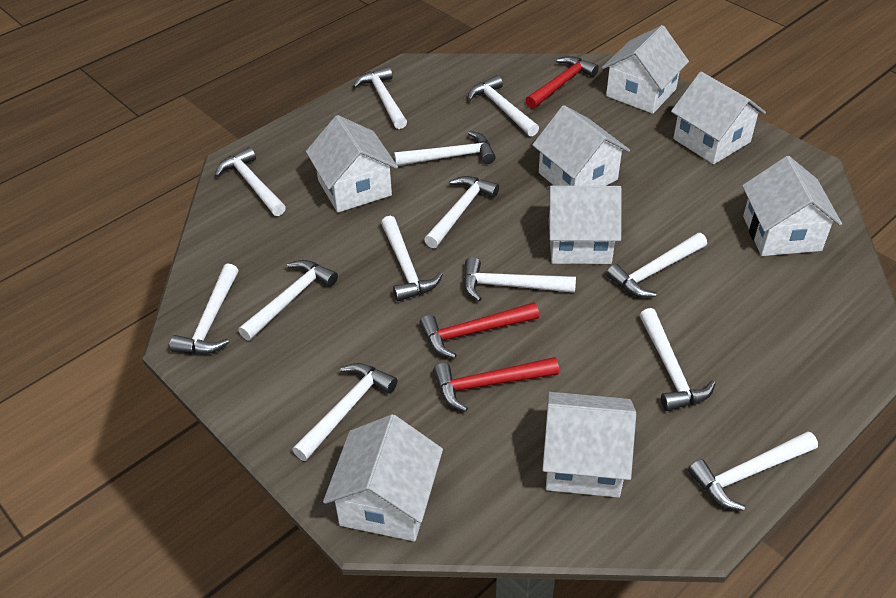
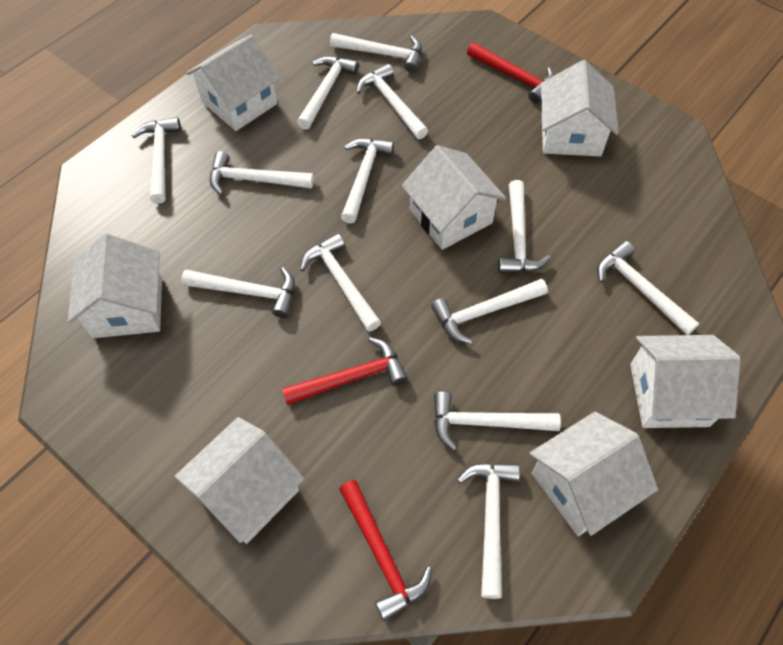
white house: [306,115,398,213] [323,414,443,541] [532,105,630,186] [542,392,636,498] [546,186,622,264] [602,25,689,114] [671,72,766,164] [742,156,842,256] = 8 -> [68,233,162,338] [175,417,304,544] [186,35,280,131] [402,145,506,250] [529,412,658,536] [540,60,619,157] [630,335,741,428] = 7

